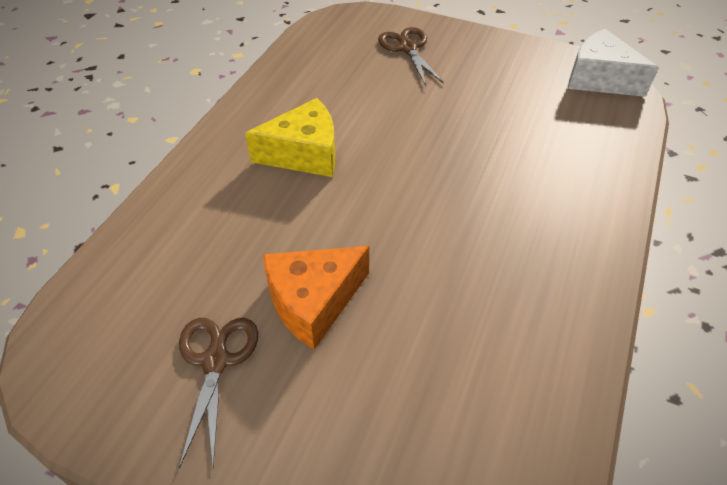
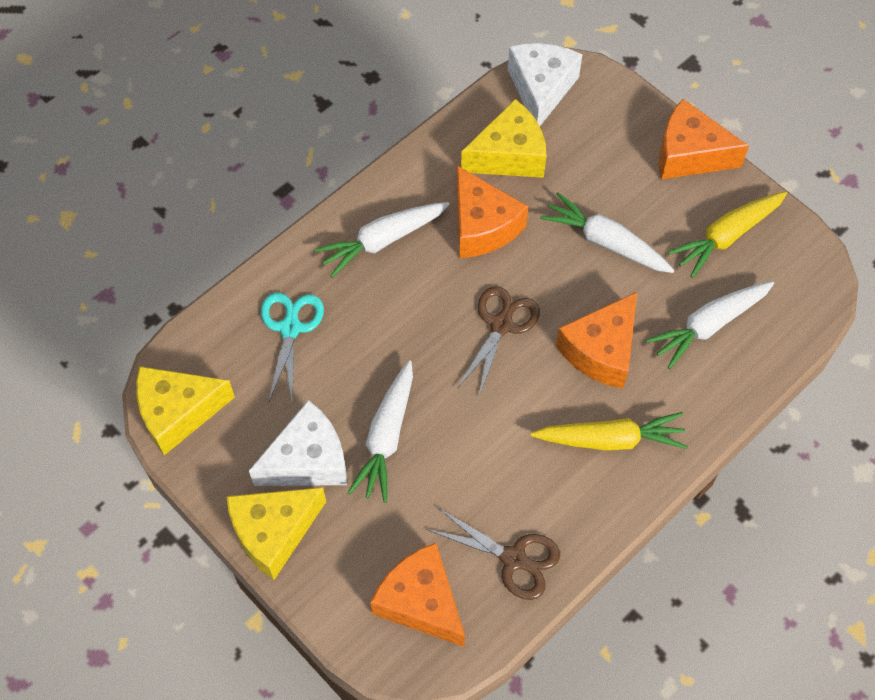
orange cheese: [263,246,369,350] = 1 -> [370,543,465,647] [456,166,529,258] [556,292,637,389] [659,99,749,179] = 4
turquoise scissors: none = 0 -> [261,293,324,403] = 1
white carrot: none = 0 -> [315,202,450,278] [348,360,413,503] [540,192,675,273] [646,281,774,369] = 4
white cheese: [568,29,659,97] = 1 -> [249,400,347,486] [508,43,583,126] = 2
yellow carrot: none = 0 -> [531,412,688,451] [668,191,787,278] = 2
yellow cheese: [245,98,335,177] = 1 -> [136,366,235,455] [227,487,326,580] [461,99,546,178] = 3

